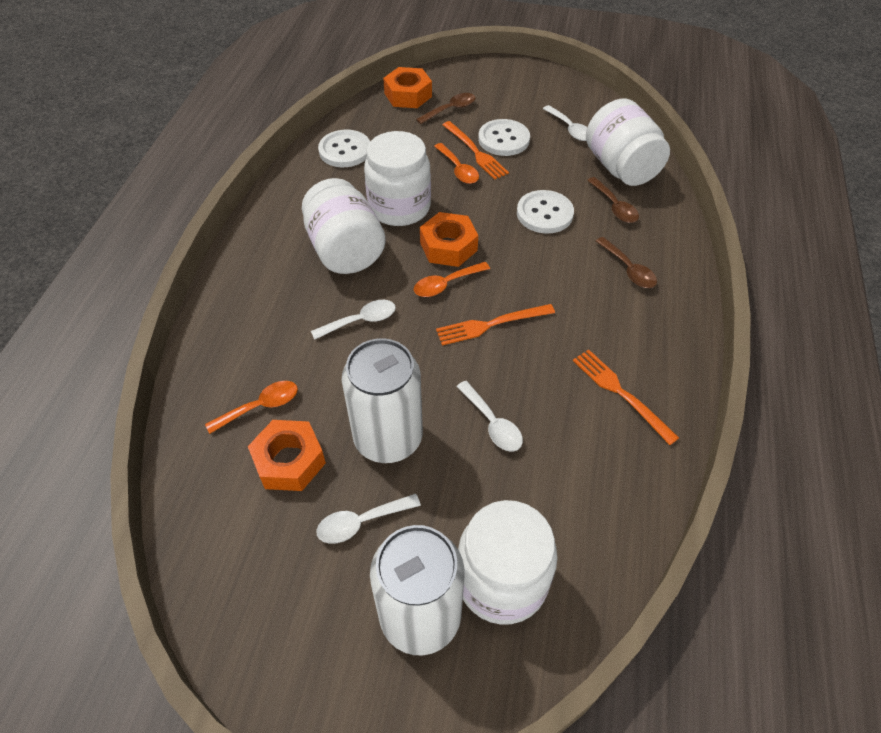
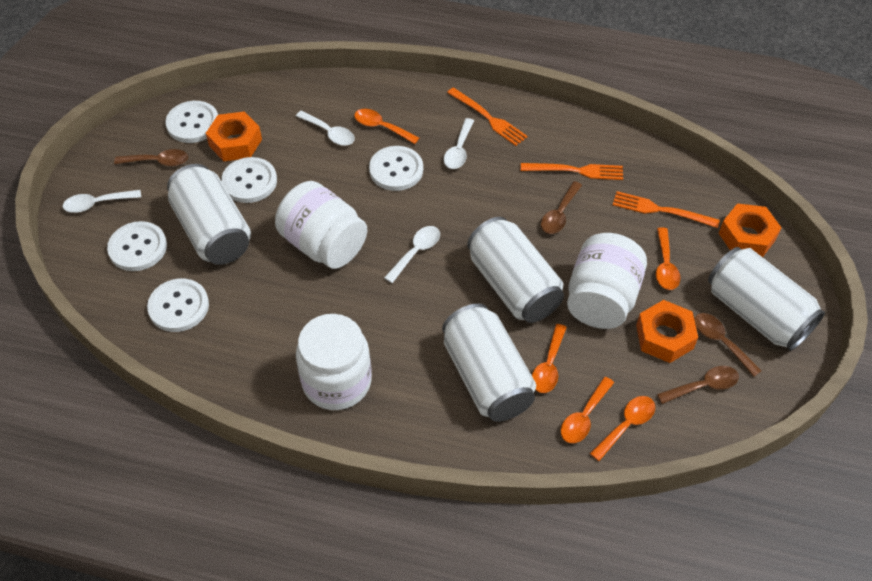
brown spoon: [416,93,476,124] [587,177,639,223] [596,237,657,288] = 3 -> [114,149,188,166] [541,181,582,234] [657,366,739,404] [694,313,761,377] = 4
orange spoon: [205,381,298,434] [414,262,490,297] [434,143,479,184] = 3 -> [354,109,419,144] [532,324,567,393] [561,377,614,443] [590,396,655,461] [656,228,680,290] = 5
white button: [318,130,370,167] [478,119,530,156] [517,190,574,234] = 3 -> [107,221,167,271] [147,279,209,332] [165,101,218,143] [221,157,277,203] [369,146,423,191] = 5
white can: [342,338,423,463] [370,525,465,655] = 2 -> [167,164,251,265] [442,303,536,422] [467,217,564,323] [708,247,825,351] = 4
white jar: [302,178,386,274] [364,131,431,226] [458,500,558,625] [586,99,670,186] = 4 -> [275,181,367,269] [296,314,372,410] [567,233,647,329] = 3

